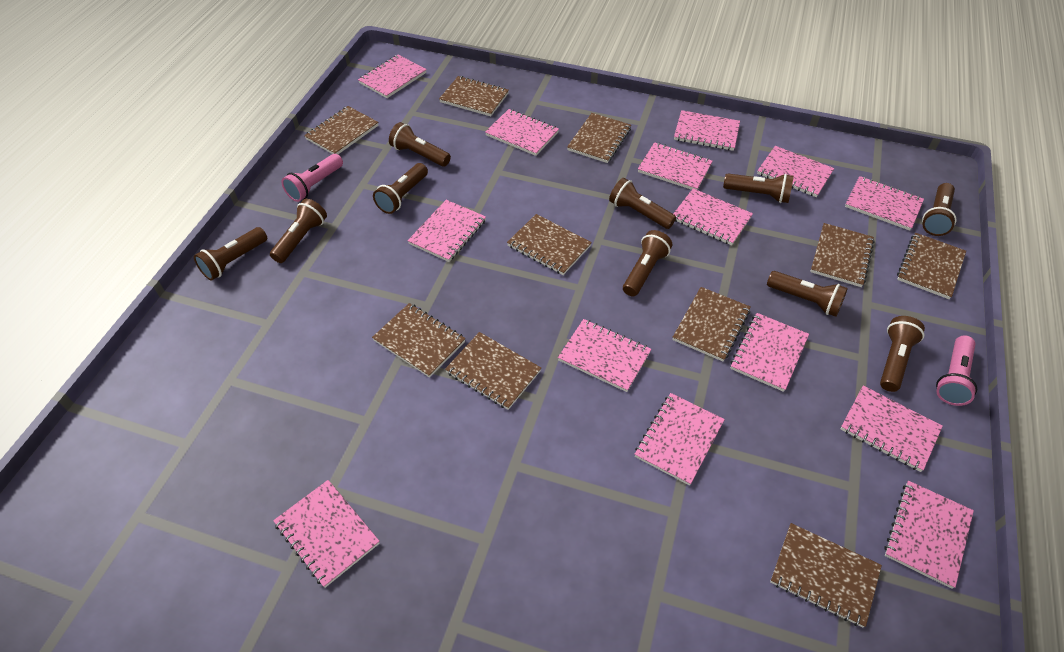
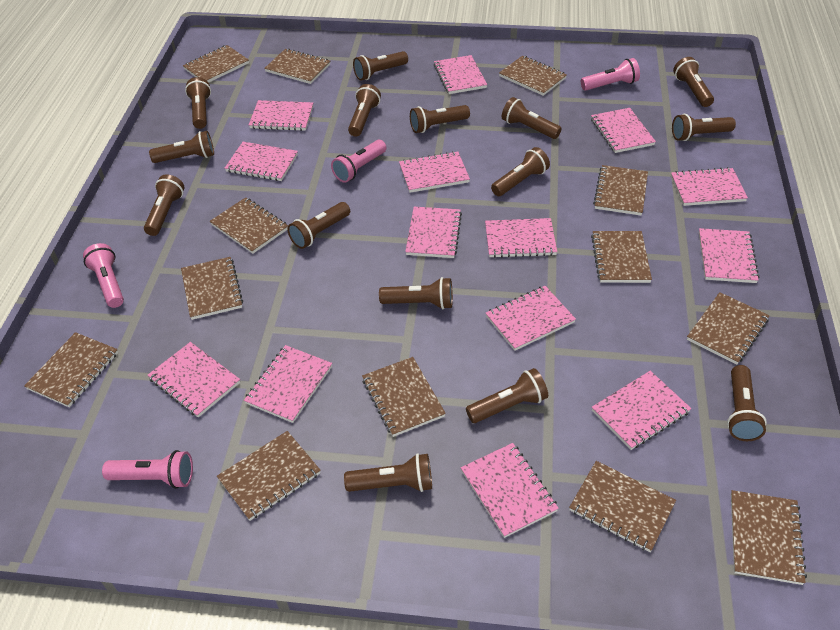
brown flashlight: [194,227,267,280] [270,199,327,263] [373,163,428,214] [389,122,451,167] [609,178,676,229] [623,230,672,296] [723,174,794,203] [767,271,848,317] [880,316,925,392] [922,183,957,236] = 10 -> [144,175,184,236] [149,131,214,163] [185,77,211,129] [287,202,350,249] [344,453,432,492] [348,84,381,137] [353,51,408,81] [379,277,453,309] [410,105,470,133] [466,368,548,423] [491,147,550,196] [502,97,562,139] [672,114,736,141] [673,57,714,107] [727,365,767,441] = 15
brown notebook: [304,106,378,154] [372,303,466,378] [439,76,509,116] [445,332,541,410] [507,214,592,275] [567,113,631,163] [673,287,751,361] [770,523,882,628] [810,223,874,287] [897,233,966,299] = 10 -> [24,332,118,407] [181,257,243,320] [183,45,249,83] [210,197,288,254] [217,431,321,521] [264,49,330,84] [362,357,446,437] [499,56,567,96] [569,461,676,552] [591,231,652,283] [593,165,648,215] [687,292,770,364] [731,490,807,585] = 13
pink flashlight: [281,154,343,202] [936,335,977,406] = 2 -> [83,243,124,308] [102,450,193,489] [331,140,386,183] [581,58,640,91] = 4

